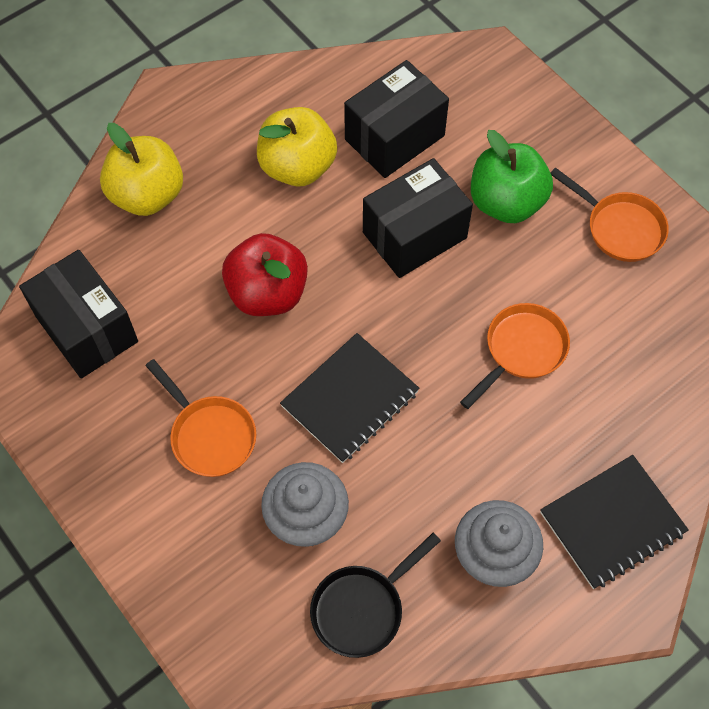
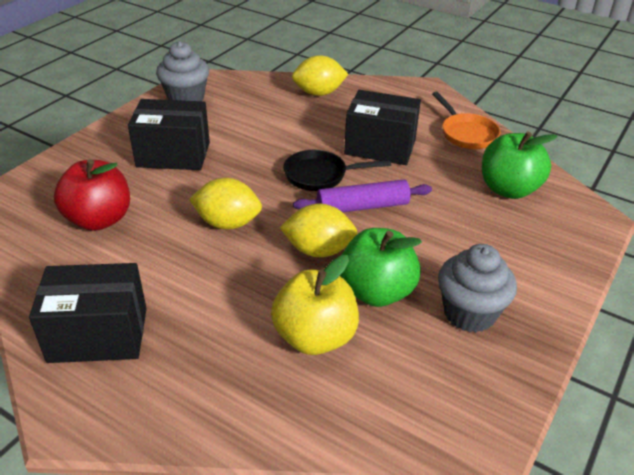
black notebook: [280,333,420,463] [540,455,689,589] = 2 -> none = 0
green apple: [471,130,553,223] = 1 -> [340,228,422,307] [482,131,558,199] = 2
orange pan: [145,359,256,477] [460,303,570,409] [551,167,669,262] = 3 -> [432,92,500,149] = 1
purple rolling pin: none = 0 -> [293,179,432,212] = 1
yellow apple: [100,123,183,216] [257,107,337,186] = 2 -> [271,255,359,355] = 1
yellow lemon: none = 0 -> [189,178,262,229] [279,204,358,257] [292,55,348,96] = 3

